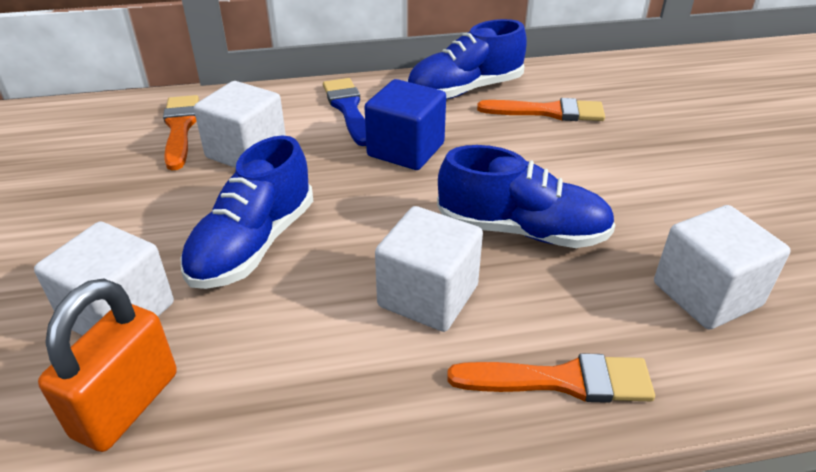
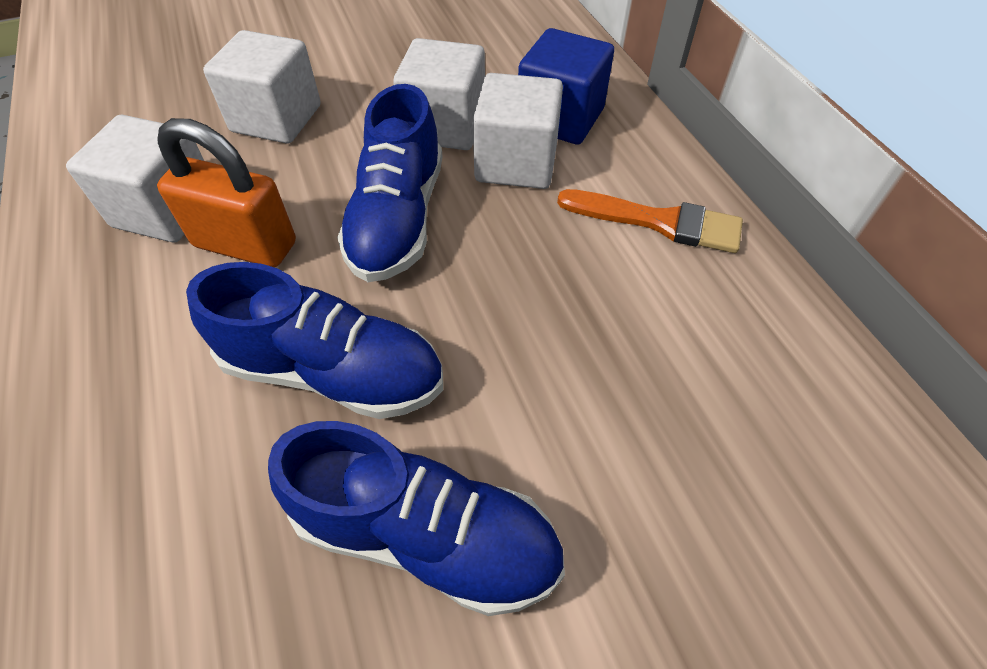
blue brush: [323,78,366,146] = 1 -> none = 0
orange brush: [163,95,199,170] [447,353,655,403] [477,98,605,121] = 3 -> [557,189,743,253] = 1

